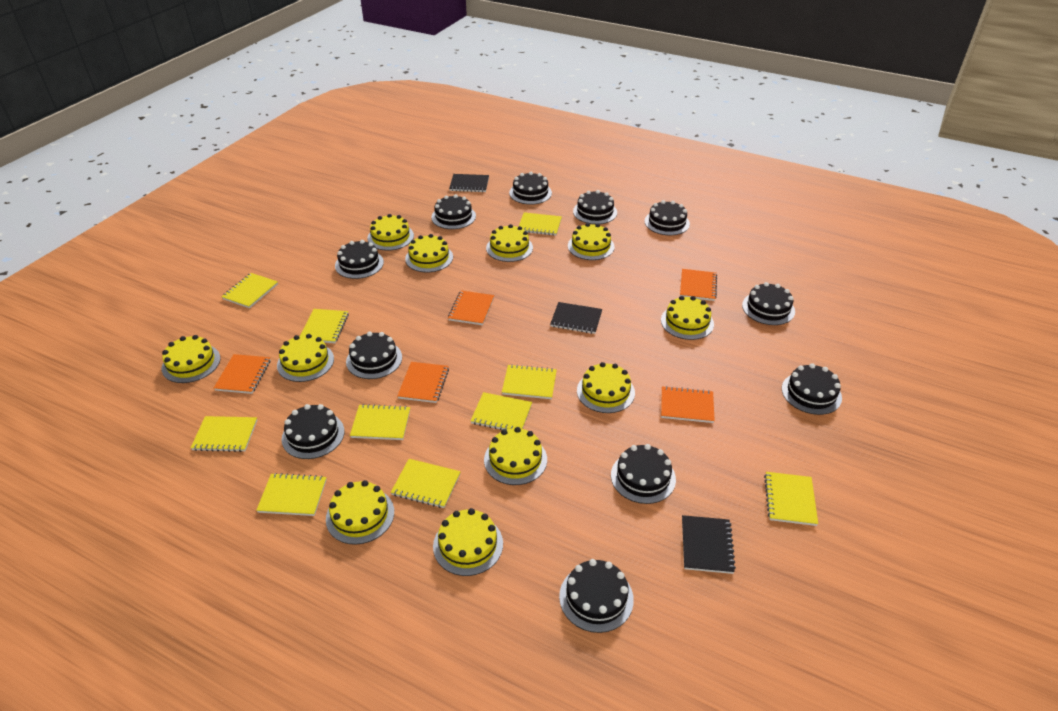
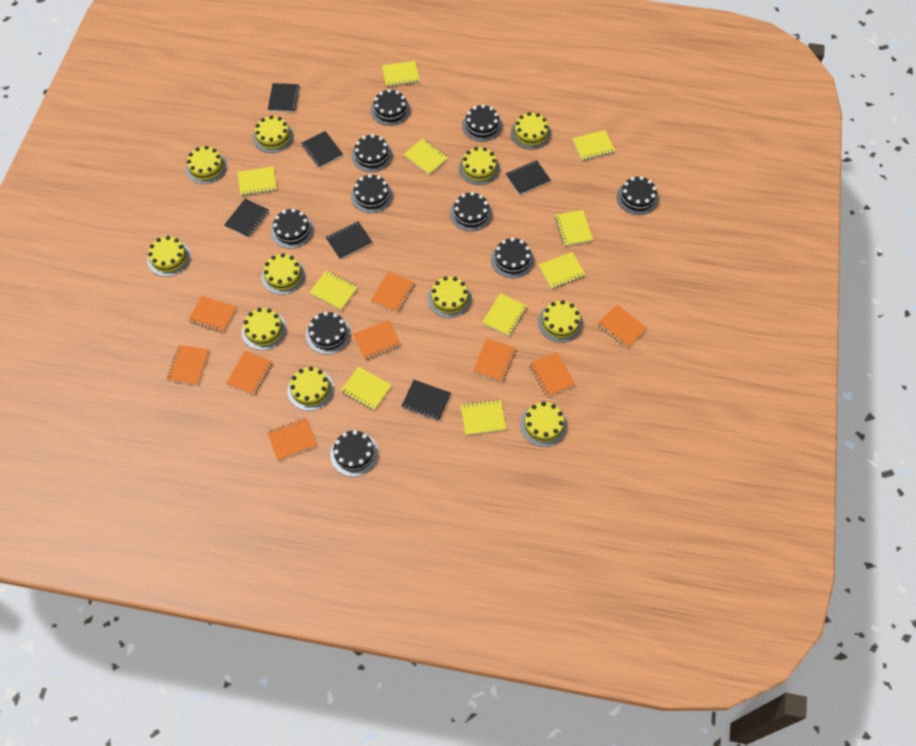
black cake: [282,404,344,459] [335,240,384,279] [346,332,402,379] [431,194,476,229] [509,172,552,205] [559,559,634,633] [573,190,617,224] [611,444,676,504] [645,200,690,235] [742,282,795,325] [782,363,842,415] = 11 -> [271,208,314,249] [306,312,351,354] [330,430,378,477] [351,174,393,213] [352,134,393,172] [371,89,411,126] [450,192,492,232] [462,104,502,142] [491,237,534,278] [617,176,659,215] = 10
black notebook: [449,174,489,192] [550,302,602,334] [682,515,736,574] = 3 -> [224,199,269,238] [268,83,300,112] [301,131,343,168] [326,222,372,259] [401,380,451,421] [506,160,551,195] = 6
orange notebook: [214,354,270,394] [397,362,449,403] [448,291,494,325] [661,386,715,423] [680,269,717,301] = 5 -> [167,345,209,386] [188,296,237,333] [226,351,273,395] [267,417,317,461] [353,320,401,360] [370,271,415,313] [473,338,516,382] [529,352,576,397] [597,305,647,348] = 9

